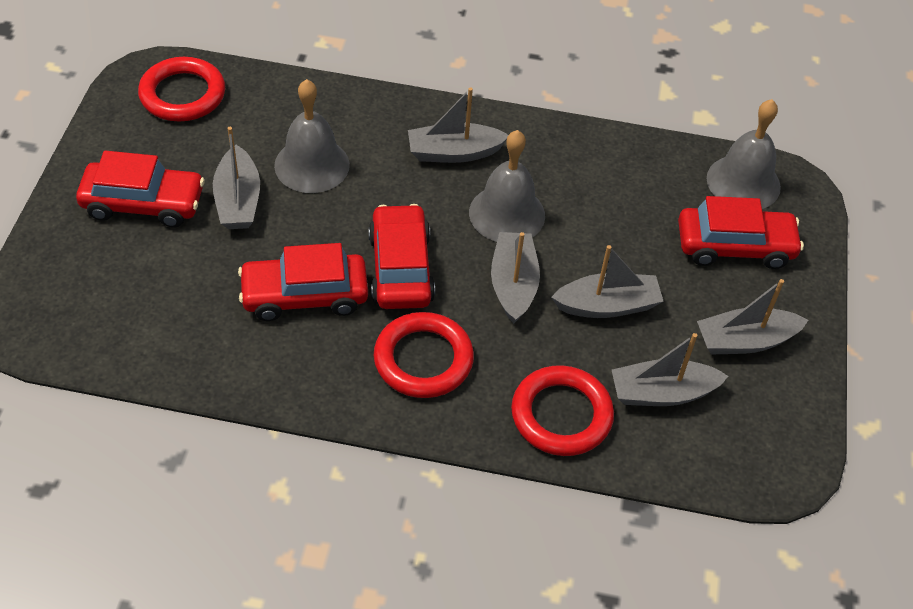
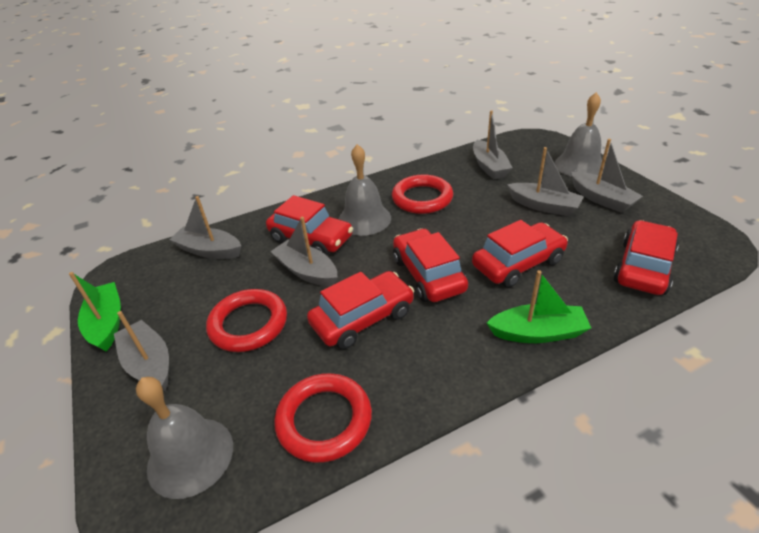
green boat: none = 0 -> [69,272,121,351] [487,270,591,343] = 2
red car: [76,151,205,228] [238,243,368,321] [368,204,435,309] [678,196,804,269] = 4 -> [266,195,353,255] [307,271,414,349] [393,228,468,302] [472,220,568,288] [613,220,679,295] = 5

